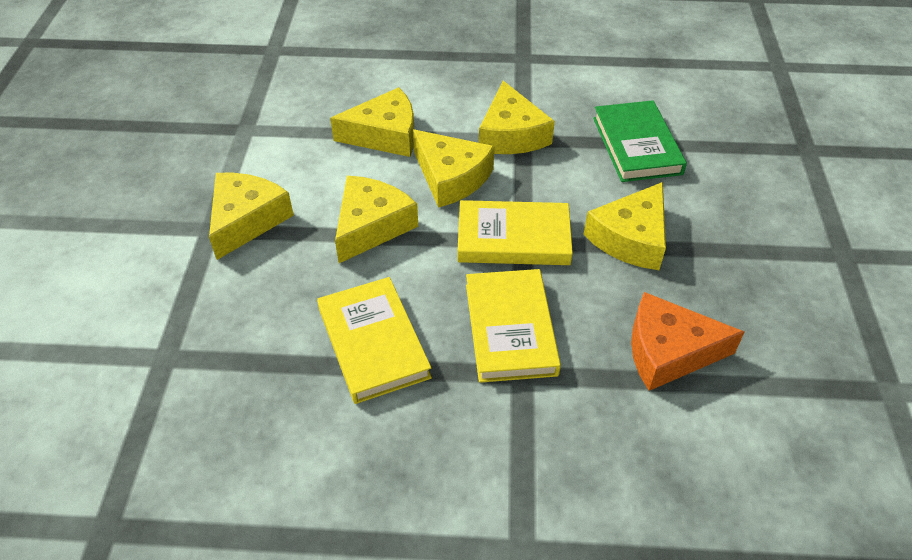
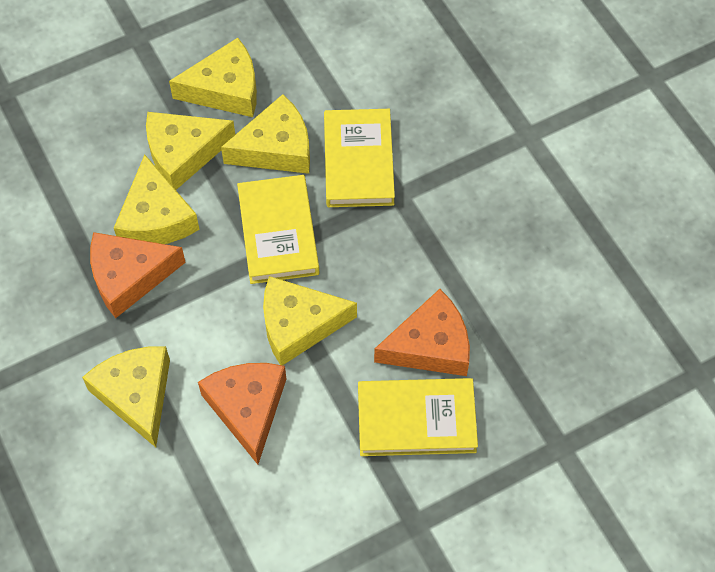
green book: [593,100,687,182] = 1 -> none = 0
orange cheese: [631,292,744,391] = 1 -> [90,232,186,318] [198,363,286,464] [374,289,470,376] = 3

